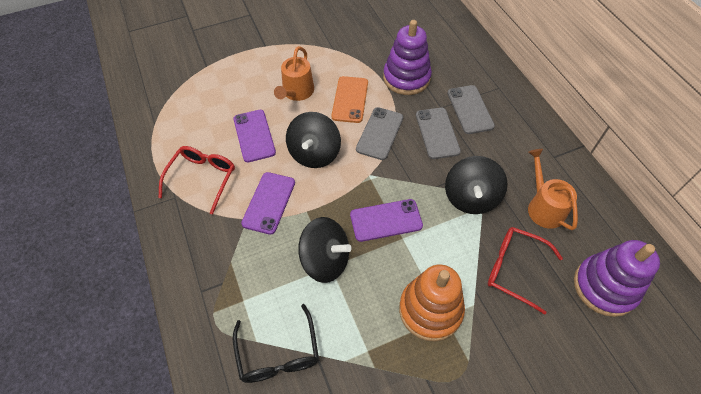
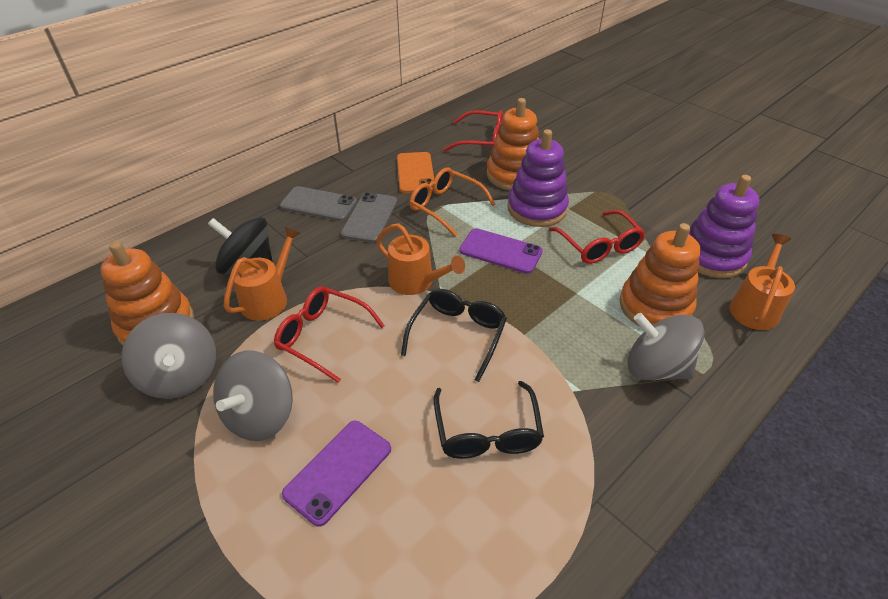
black glasses: [233,304,319,383] = 1 -> [401,289,507,382] [434,381,544,459] = 2
black spinning top: [286,112,341,168] [298,217,352,283] [445,156,508,214] = 3 -> [208,217,273,274] = 1
grey phone: [356,107,403,160] [416,108,461,159] [447,85,495,134] = 3 -> [280,186,357,221] [341,192,397,243] = 2
grey spinning top: none = 0 -> [121,313,216,399] [213,351,293,441] [628,313,705,380] = 3
orange glasses: none = 0 -> [409,167,496,237] = 1
orange stacking toy: [399,265,465,342] = 1 -> [100,241,194,345] [486,98,539,190] [619,223,701,326] = 3
orange watering can: [274,46,314,101] [528,149,578,230] = 2 -> [224,226,301,321] [376,223,465,295] [729,234,795,330] = 3
purple phone: [233,110,276,162] [241,172,295,235] [350,199,423,242] = 3 -> [282,421,391,527] [459,228,543,274] = 2
red glasses: [159,146,235,215] [488,227,563,315] = 2 -> [274,287,385,383] [443,110,503,151] [549,210,645,264] = 3

